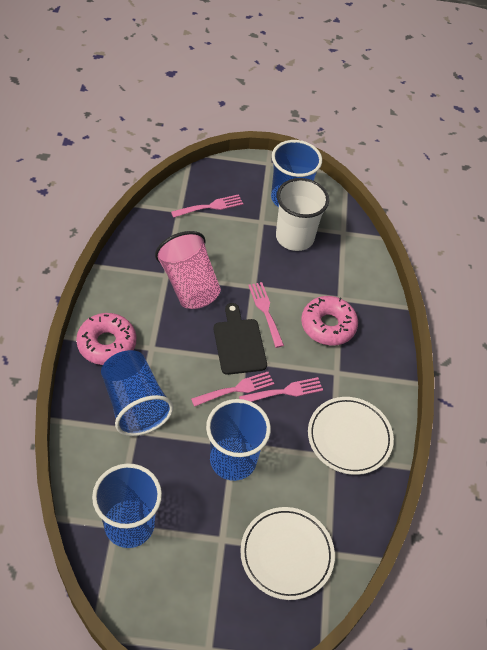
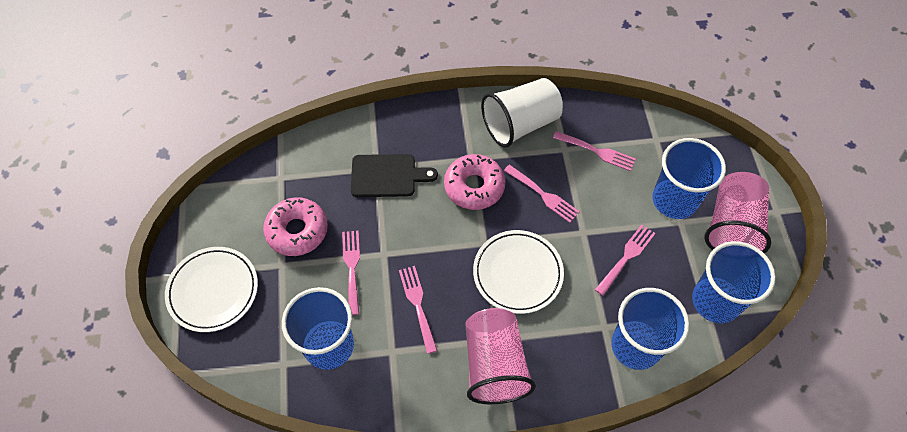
pink cup: [155,231,221,309] = 1 -> [465,308,536,404] [704,172,771,254] = 2
pink fork: [171,194,243,218] [191,372,274,407] [239,377,323,402] [248,282,284,348] = 4 -> [342,231,360,315] [399,266,437,354] [504,165,580,223] [553,131,636,171] [595,224,655,296] = 5

